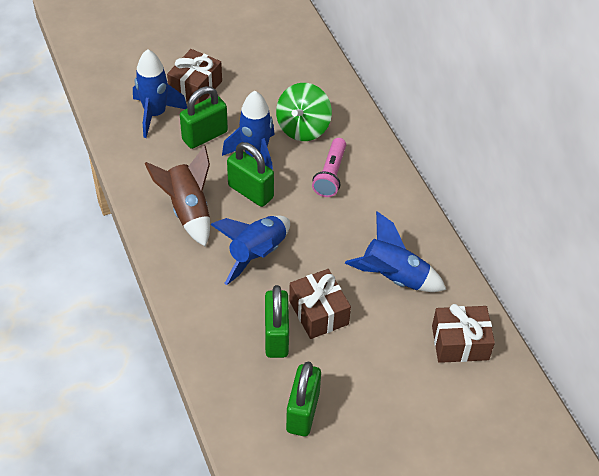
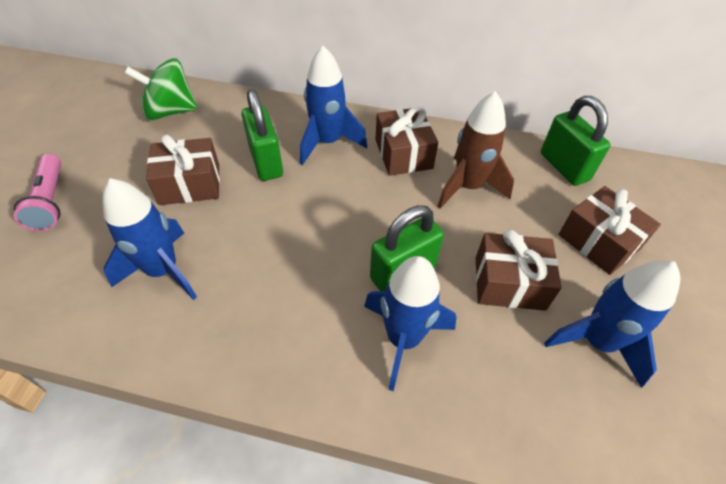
brown gift: [167,49,222,105] [289,269,351,339] [432,304,495,363] = 3 -> [146,135,220,205] [375,106,438,176] [476,229,562,311] [558,186,661,275] = 4
green padlock: [180,86,228,149] [227,142,274,207] [265,285,289,358] [286,362,321,436] = 4 -> [241,89,283,181] [370,205,444,291] [541,96,611,186] = 3

